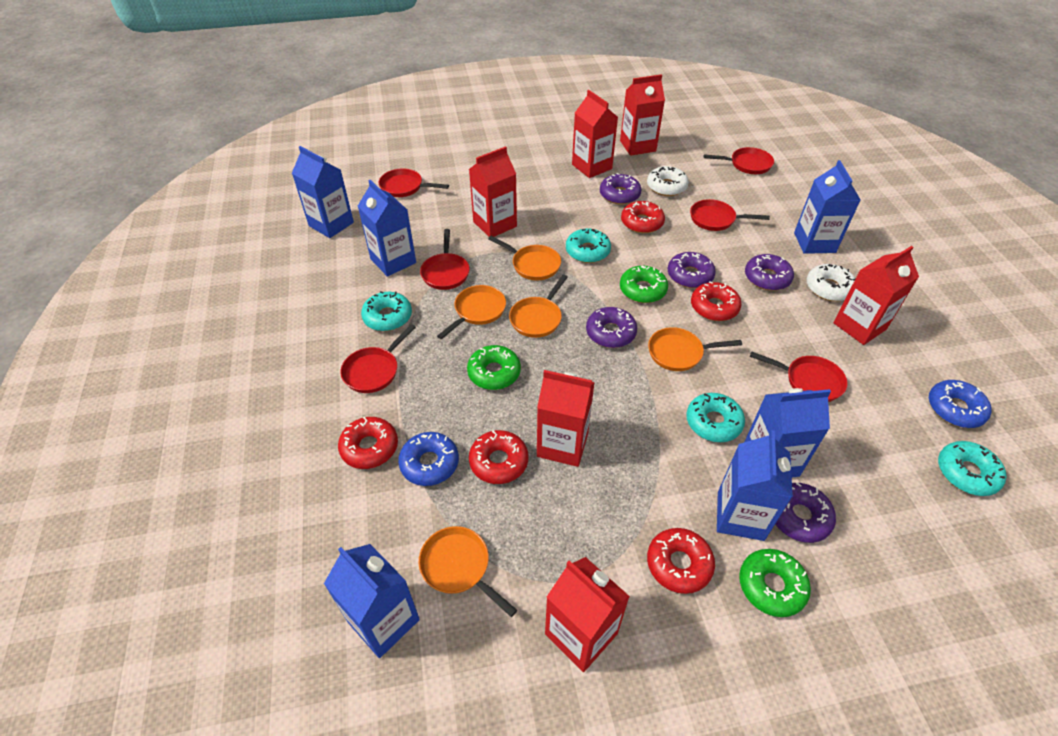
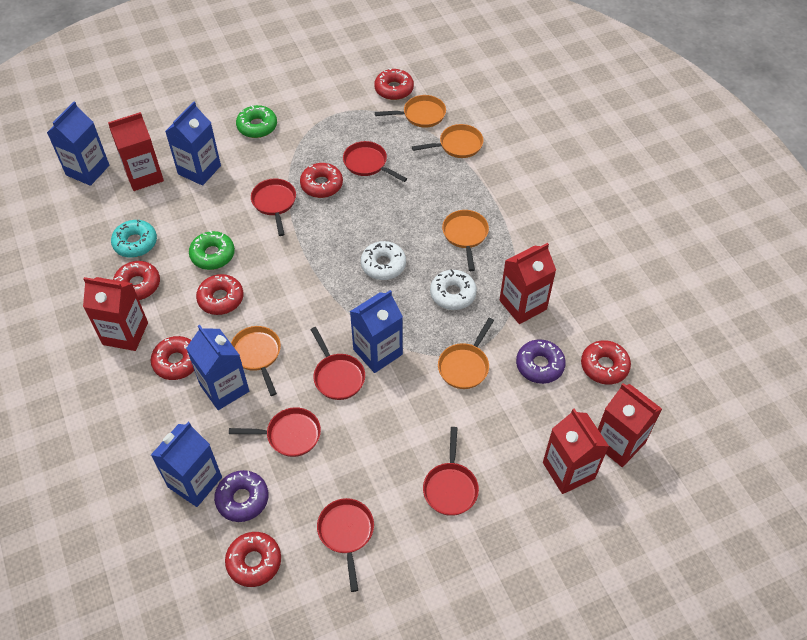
blue carton: [292,146,354,238] [324,544,420,658] [358,180,416,277] [717,430,793,541] [744,388,831,477] [794,160,861,254] = 6 -> [47,102,109,186] [151,422,222,507] [165,101,221,186] [186,325,249,410] [350,290,403,373] = 5
blue donut: [398,432,459,486] [929,380,992,428] = 2 -> none = 0
green donut: [467,345,521,390] [620,266,668,303] [739,549,811,617] = 3 -> [189,231,235,270] [236,105,277,138] = 2
purple donut: [586,307,637,348] [600,173,642,205] [668,252,716,288] [745,254,794,291] [775,482,836,543] = 5 -> [214,470,268,522] [516,339,566,384] = 2
red carton: [469,146,517,237] [537,370,595,467] [545,557,630,672] [572,90,618,178] [620,74,665,156] [833,246,919,345] = 6 -> [83,277,148,351] [108,112,164,191] [500,243,556,324] [543,408,609,494] [598,383,662,467] = 5
red donut: [338,417,398,469] [469,430,528,484] [621,201,665,233] [647,528,715,594] [691,281,742,321] = 5 -> [113,261,160,300] [151,336,194,380] [196,274,244,315] [225,532,281,587] [300,163,343,198] [374,68,414,100] [581,340,631,385] = 7
turquoise donut: [361,291,412,331] [566,228,611,263] [686,393,745,442] [938,441,1006,496] = 4 -> [111,220,157,258] = 1

